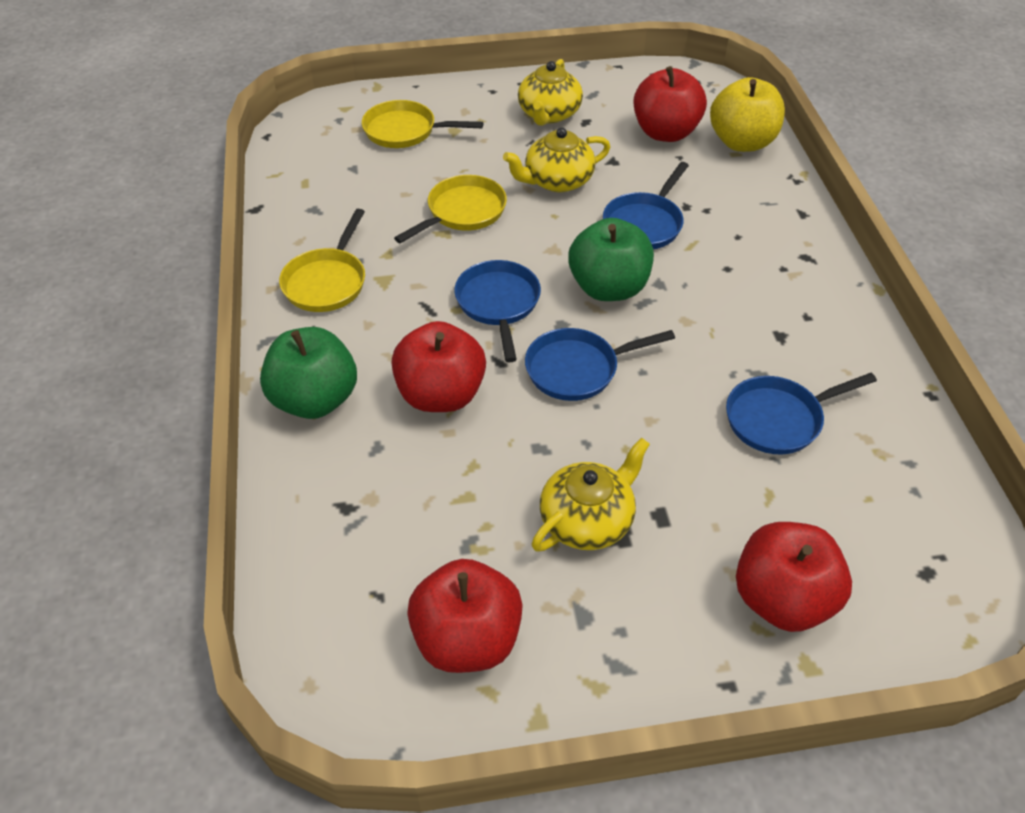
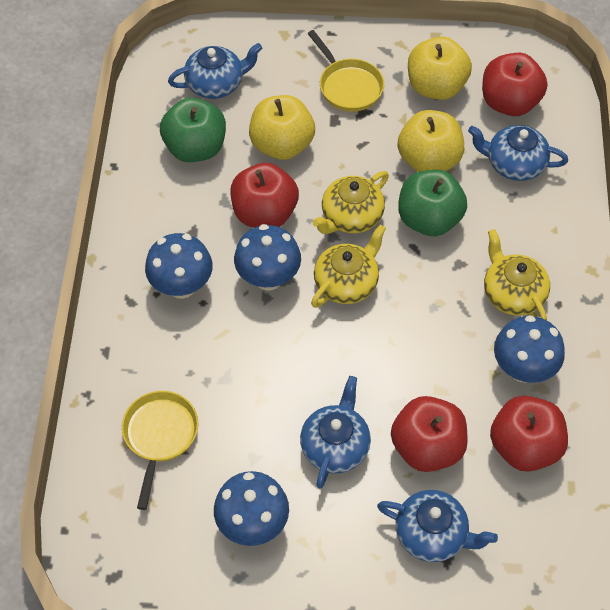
blue mushroom: none = 0 -> [145,233,213,299] [214,471,289,546] [234,224,301,290] [494,315,565,383] = 4
blue pan: [455,260,541,363] [525,328,675,401] [603,162,689,249] [726,373,877,455] = 4 -> none = 0
blue teapot: none = 0 -> [168,43,262,99] [300,376,371,489] [377,490,498,562] [468,125,568,181] = 4
yellow apple: [710,77,785,152] = 1 -> [249,95,315,160] [398,110,464,172] [408,36,472,100] = 3
yellow pan: [279,209,365,312] [362,100,483,148] [394,175,507,243] = 3 -> [122,391,198,510] [307,30,384,112] = 2

